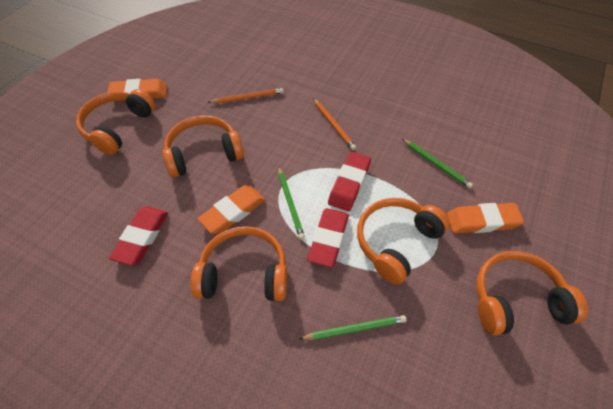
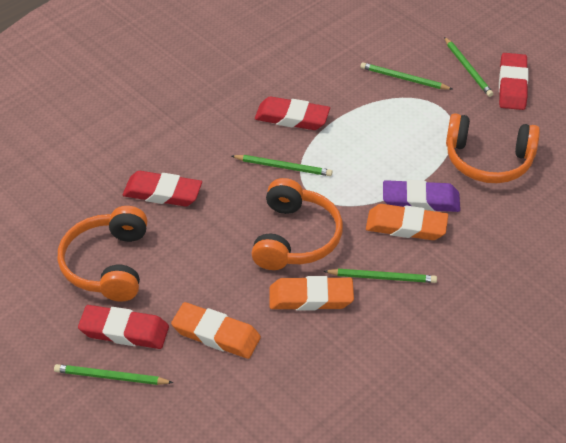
green pencil: [278,166,305,240] [300,315,407,340] [402,139,473,188] = 3 -> [54,364,173,385] [232,155,332,176] [324,269,437,283] [360,62,452,90] [444,37,493,97] = 5
orange headphones: [76,89,156,155] [162,116,244,178] [190,226,287,301] [357,198,450,285] [477,251,588,335] = 5 -> [58,206,147,302] [251,178,343,270] [446,113,540,183] = 3
orange pencil: [208,88,284,103] [313,98,356,150] = 2 -> none = 0
purple eraser: none = 0 -> [383,180,460,212] = 1
red eraser: [109,207,168,266] [307,208,349,268] [328,152,371,211] = 3 -> [78,305,169,349] [123,171,202,207] [255,96,330,130] [499,53,528,110] = 4

